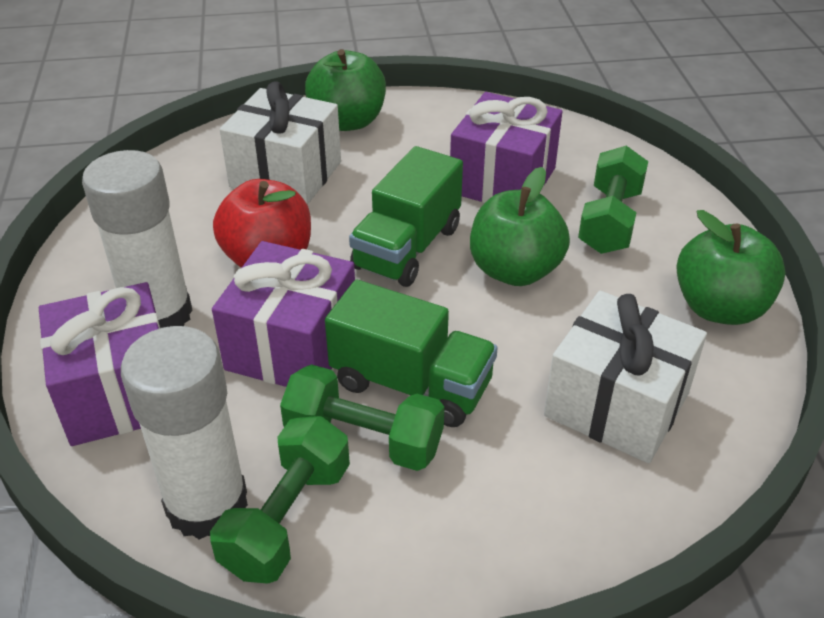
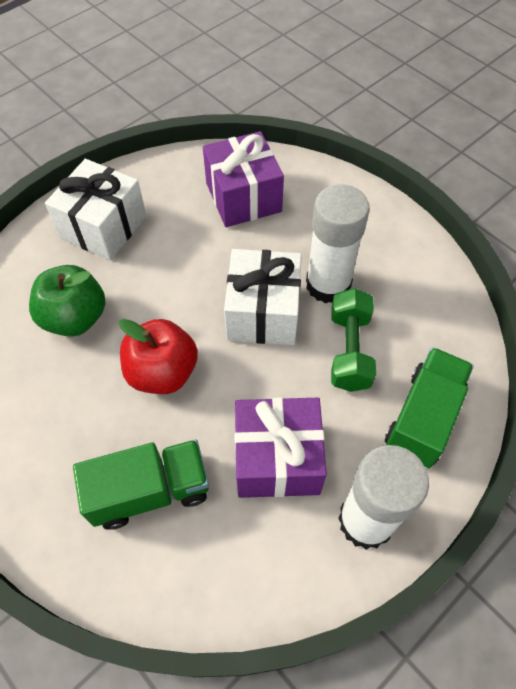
green apple: [305,49,386,131] [470,167,570,286] [676,210,786,325] = 3 -> [29,265,106,337] = 1
green dumbbell: [210,416,350,584] [280,364,444,471] [578,146,648,254] = 3 -> [331,288,376,392] = 1
purple gift: [39,282,160,446] [212,241,355,387] [450,92,562,203] = 3 -> [203,131,284,227] [235,397,327,498] = 2

